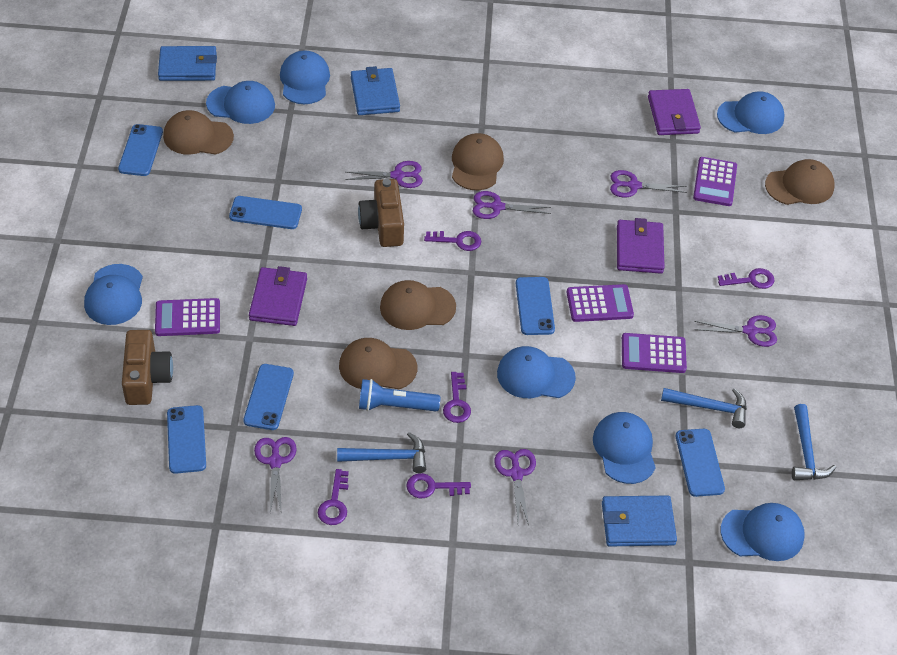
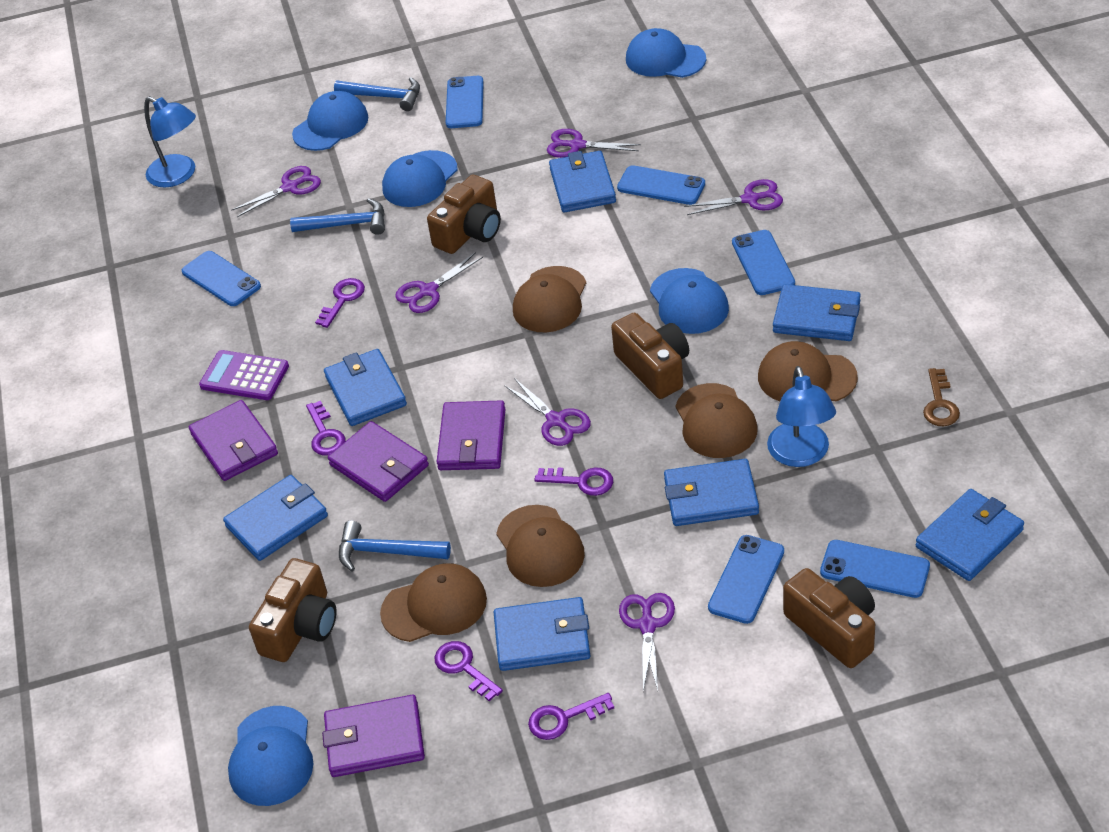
blue cap: [84,264,143,325] [206,81,275,124] [280,50,330,104] [497,346,576,398] [593,412,656,484] [717,91,785,134] [721,503,805,561] = 7 -> [228,706,313,806] [292,91,368,151] [382,150,457,207] [626,28,706,78] [650,268,729,334] = 5
blue flashlight: [359,379,440,411] = 1 -> none = 0
blue lamp: none = 0 -> [144,96,196,187] [767,366,836,467] = 2
blue wallet: [158,46,217,81] [351,66,400,115] [602,496,677,546] = 3 -> [223,475,328,561] [324,349,407,426] [494,597,591,671] [549,151,616,212] [664,459,759,526] [773,284,861,341] [916,489,1024,581] = 7
brown camera: [122,330,173,405] [358,179,404,247] = 2 -> [249,558,336,662] [427,175,501,254] [611,313,689,399] [783,568,875,668] = 4
brown key: none = 0 -> [923,368,960,426] = 1
purple calculator: [155,298,220,336] [566,284,634,322] [622,333,687,373] [693,157,737,206] = 4 -> [199,350,289,400] = 1
purple wallet: [249,266,307,326] [617,218,665,274] [648,89,701,135] = 3 -> [189,400,278,481] [322,695,425,777] [328,421,429,502] [437,400,505,470] = 4

